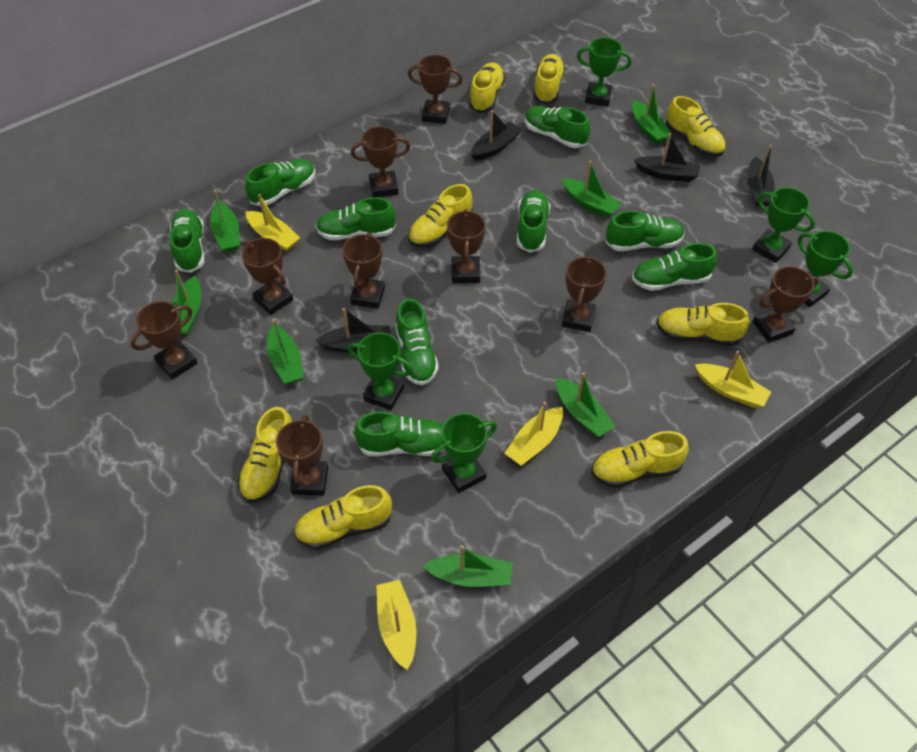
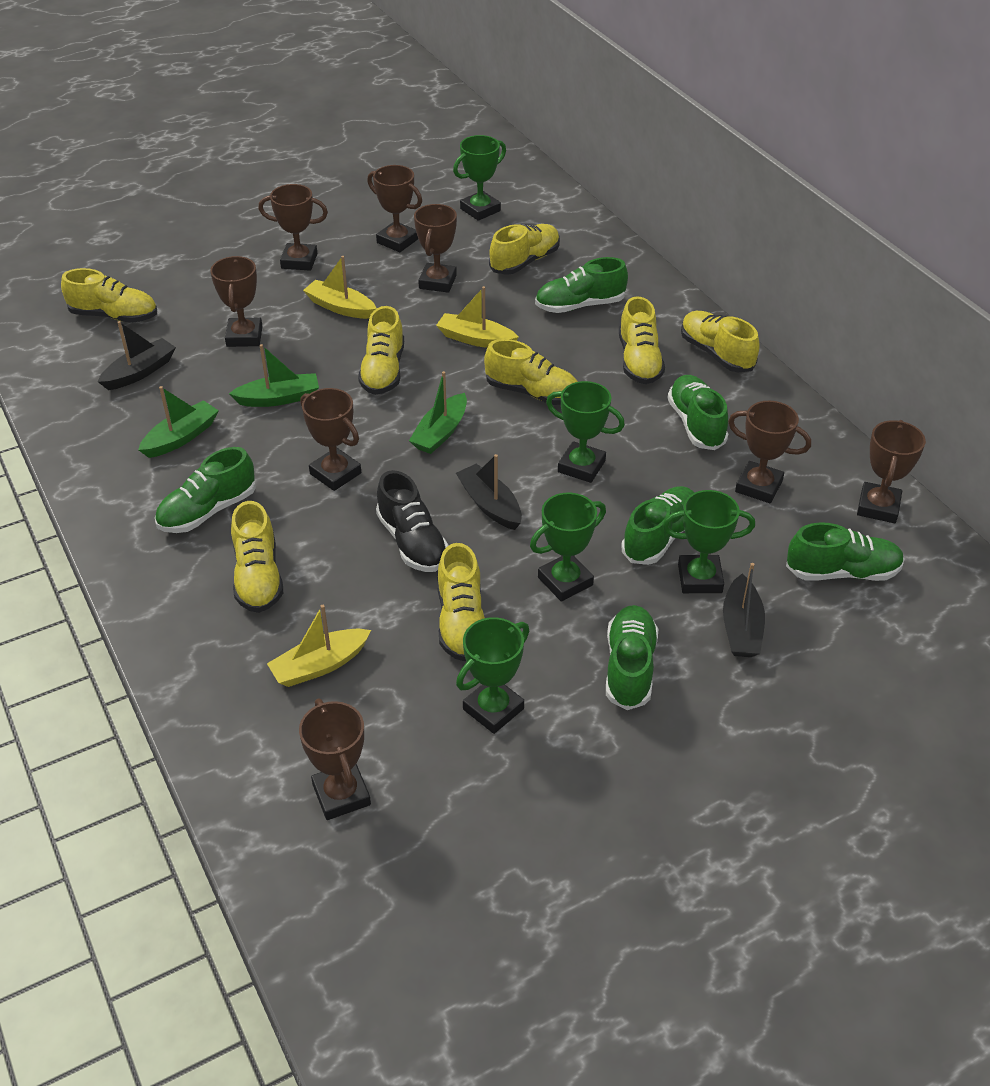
black boat: [315,308,391,352] [471,110,522,161] [634,133,700,182] [747,145,775,207] = 4 -> [98,321,176,390] [456,454,522,530] [723,563,765,657] = 3
black shoe: none = 0 -> [376,470,449,572] = 1
brown trophy: [130,301,197,380] [242,238,293,315] [276,414,328,496] [342,232,385,309] [351,126,410,197] [408,55,463,124] [447,209,486,283] [562,255,607,332] [753,266,818,343] = 9 -> [210,256,263,347] [259,184,328,271] [299,699,371,820] [301,388,361,491] [367,165,422,252] [414,204,457,293] [728,401,811,503] [857,420,926,523] = 8
green boat: [172,270,201,335] [210,190,240,252] [267,319,304,384] [423,545,513,587] [556,372,615,437] [562,161,622,218] [632,84,672,144] = 7 -> [138,386,219,458] [229,344,319,407] [409,371,467,454] = 3
green shoe: [170,209,204,273] [245,159,315,206] [316,197,396,240] [354,411,445,456] [396,299,439,386] [517,190,550,253] [525,106,590,148] [605,211,685,251] [632,243,717,291] = 9 -> [155,447,256,533] [535,257,628,313] [606,605,658,710] [621,486,695,565] [668,375,728,450] [786,522,904,581] = 6
yellow boat: [246,194,300,251] [376,580,416,670] [504,402,563,466] [695,351,771,408] = 4 -> [267,605,371,687] [303,256,377,319] [436,286,519,348] = 3

